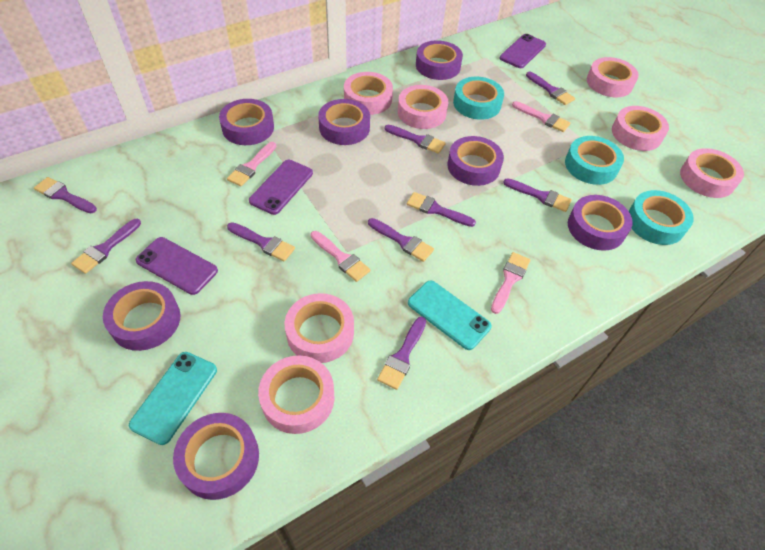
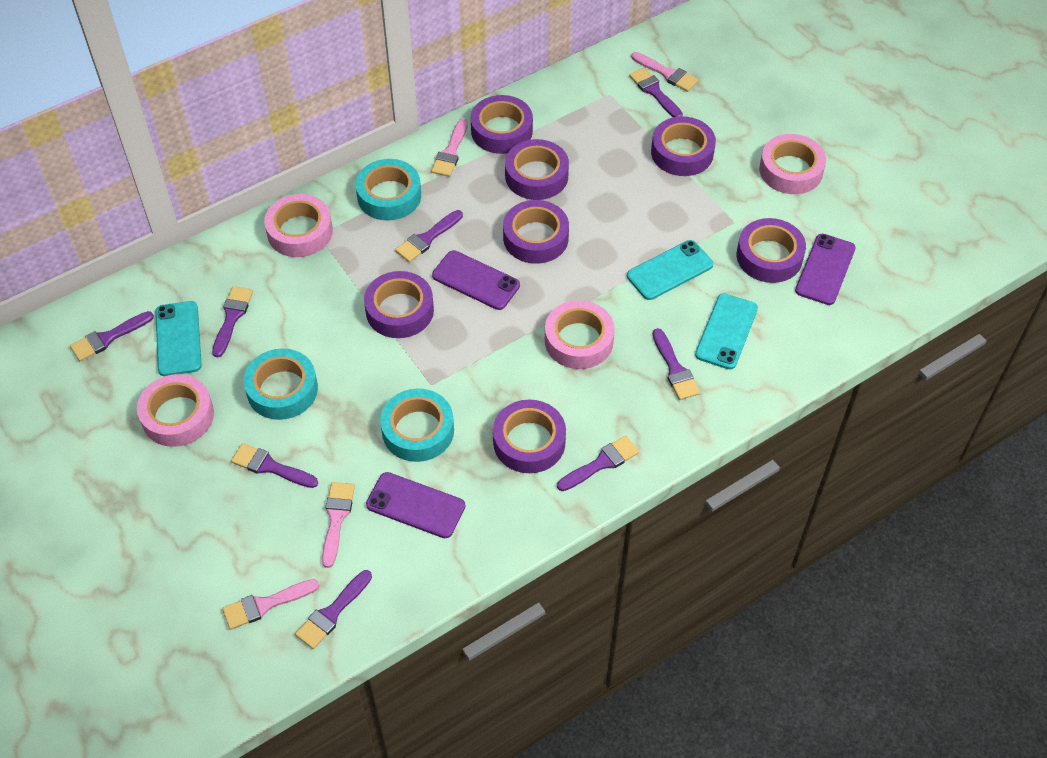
pink tape: [258,355,335,434] [285,293,354,363] [344,72,393,115] [398,85,448,129] [587,57,639,97] [612,106,669,151] [680,148,744,198] = 7 -> [137,374,214,447] [264,194,333,257] [545,300,615,369] [759,134,826,194] = 4
purple brush: [34,177,97,213] [71,219,141,274] [227,222,295,261] [368,218,434,262] [377,317,426,390] [385,125,446,154] [407,192,476,227] [503,178,572,212] [526,71,575,105] = 9 -> [70,311,154,361] [212,286,253,357] [231,443,318,488] [295,570,372,649] [395,210,463,262] [557,436,639,491] [629,67,683,117] [653,328,700,400] = 8
turquoise phone: [129,352,217,445] [408,280,492,350] = 2 -> [155,301,202,376] [627,240,713,300] [695,293,758,369] = 3

